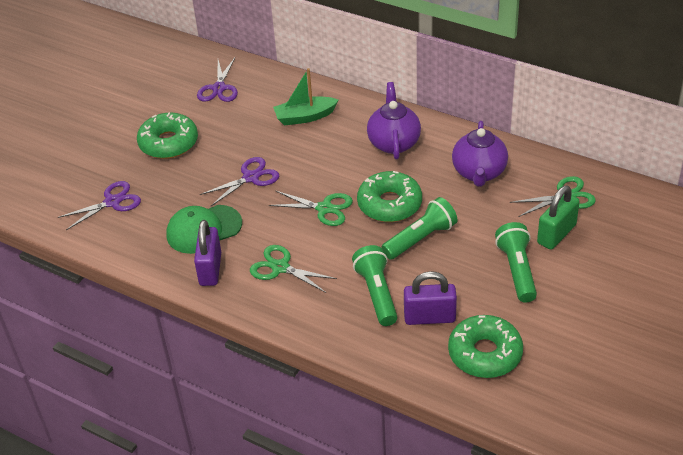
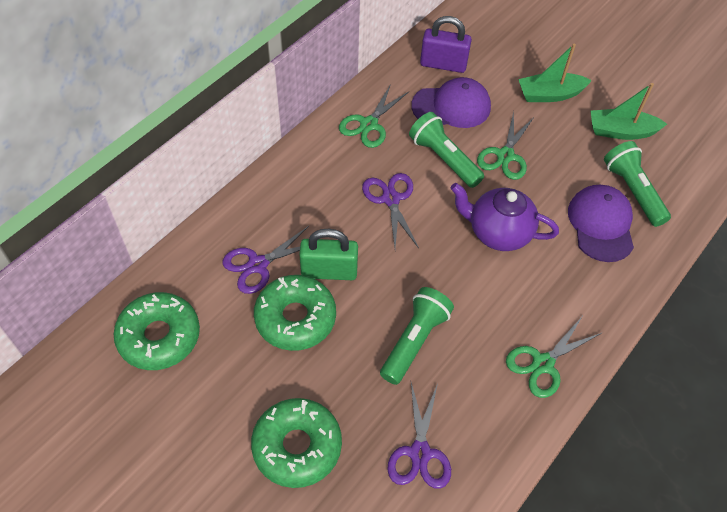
green boat: [273,68,338,126] = 1 -> [518,44,592,102] [591,83,667,140] = 2
green cap: [166,205,242,254] = 1 -> none = 0
purple cap: none = 0 -> [411,77,491,128] [568,185,634,262] = 2
purple padlock: [194,220,221,286] [404,271,457,325] = 2 -> [420,16,472,73] = 1
purple teapot: [367,82,421,159] [452,121,508,187] = 2 -> [451,183,559,251] = 1

